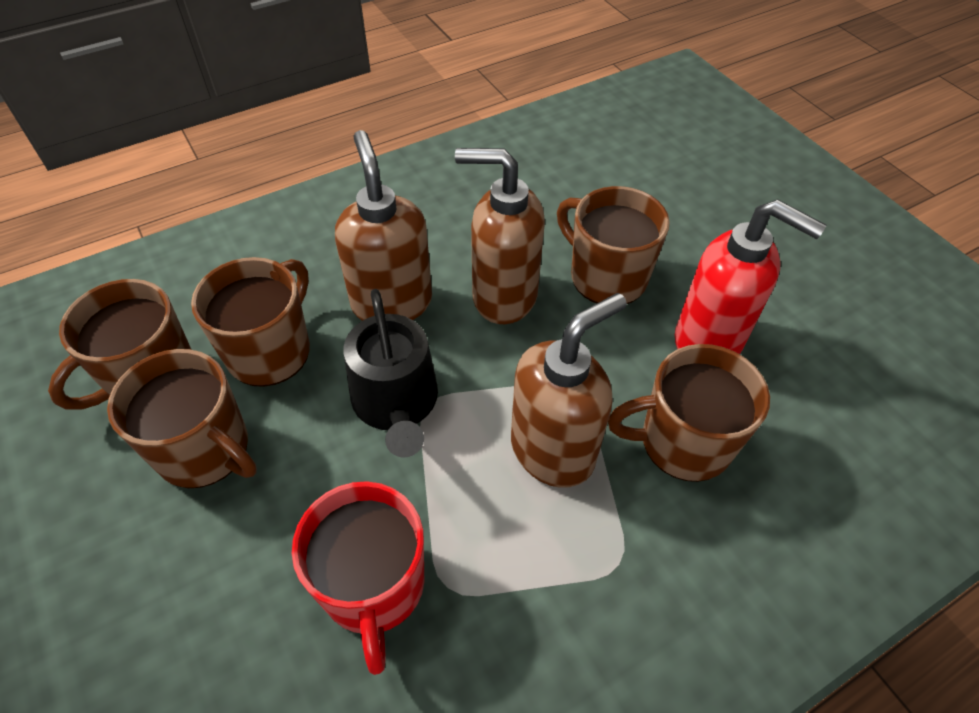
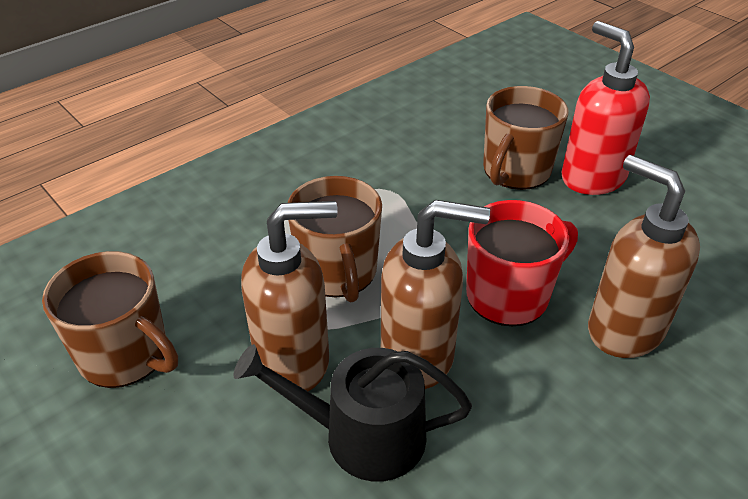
brown mug: [48,279,192,410] [107,349,257,488] [191,257,310,387] [557,186,670,304] [608,344,770,482] = 5 -> [42,251,178,388] [288,176,382,303] [483,86,569,190] = 3

